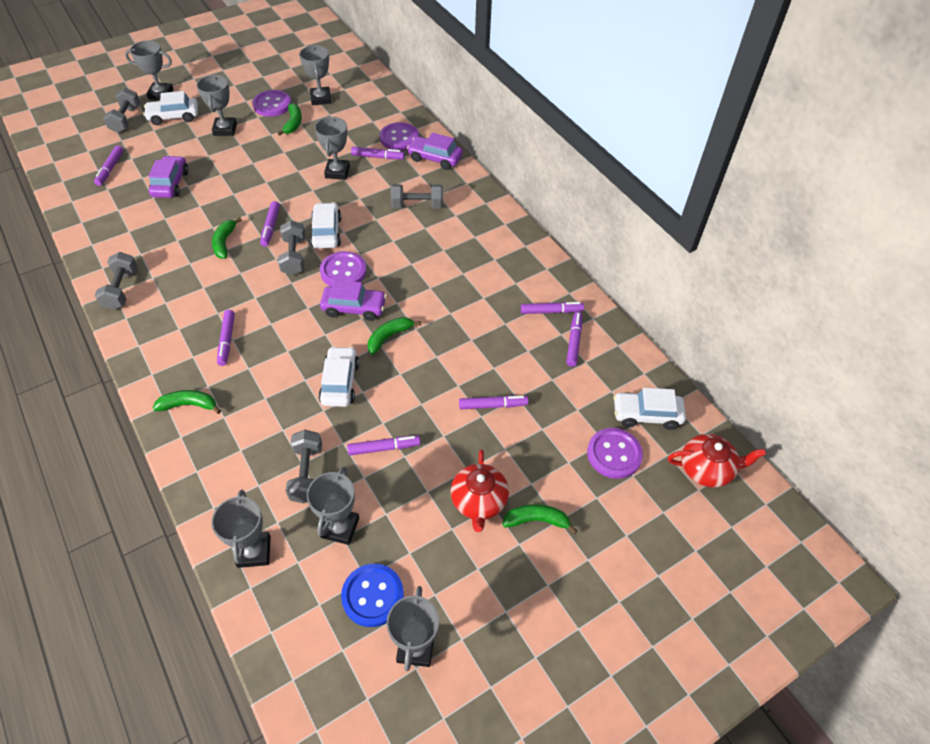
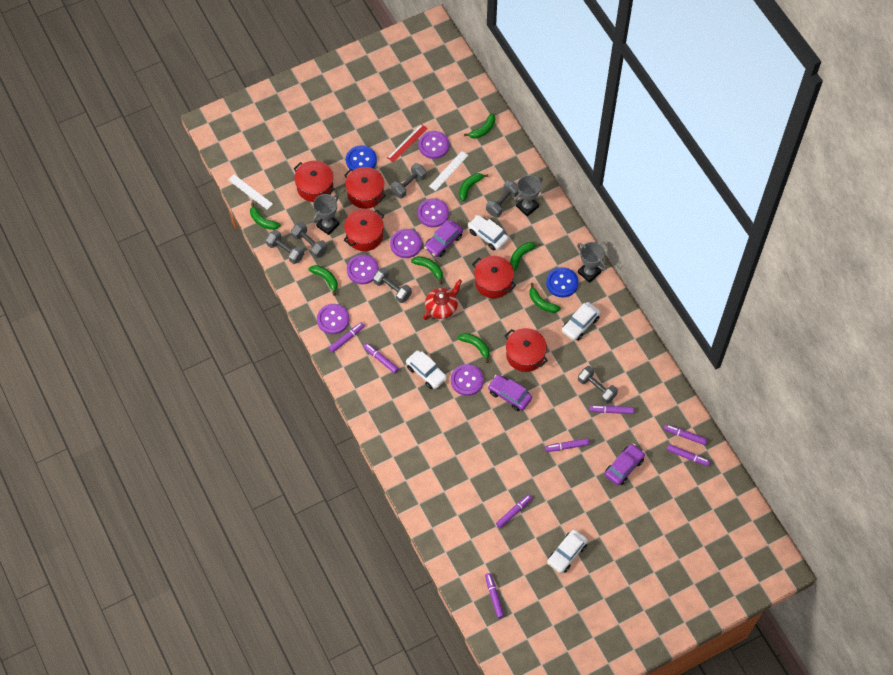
blue button: [341,564,404,627] = 1 -> [346,145,377,170] [546,267,579,298] = 2
green banana: [152,390,221,414] [212,217,242,259] [278,103,302,136] [368,317,421,355] [502,504,578,534] = 5 -> [250,202,281,230] [308,265,338,296] [411,256,443,284] [458,333,490,363] [459,173,488,201] [464,113,495,139] [510,242,540,271] [530,283,561,313] = 8
grey dumbbell: [95,252,138,310] [103,88,140,133] [278,220,306,275] [286,430,322,503] [391,184,443,209] = 5 -> [266,230,304,264] [291,222,327,258] [373,268,412,303] [391,163,427,199] [486,180,519,217] [578,366,618,404] = 6
grey trophy: [125,40,174,100] [196,75,237,136] [211,490,271,568] [299,45,332,105] [307,467,359,545] [315,117,350,180] [387,586,439,671] = 7 -> [313,194,339,235] [515,175,543,216] [577,242,607,283] = 3
purple button: [252,90,291,117] [320,251,366,287] [380,122,419,151] [587,428,643,479] = 4 -> [317,304,349,334] [347,254,379,284] [390,229,422,258] [418,198,449,227] [419,131,449,159] [451,364,484,396] = 6
red pot: none = 0 -> [294,161,335,202] [344,167,386,209] [344,209,384,251] [472,256,516,298] [505,328,548,372] = 5
red ruler: none = 0 -> [387,124,428,163] = 1
red teapot: [451,450,509,532] [668,434,766,488] = 2 -> [423,279,462,320] = 1
white ruler: none = 0 -> [228,175,273,209] [429,151,468,191] = 2

